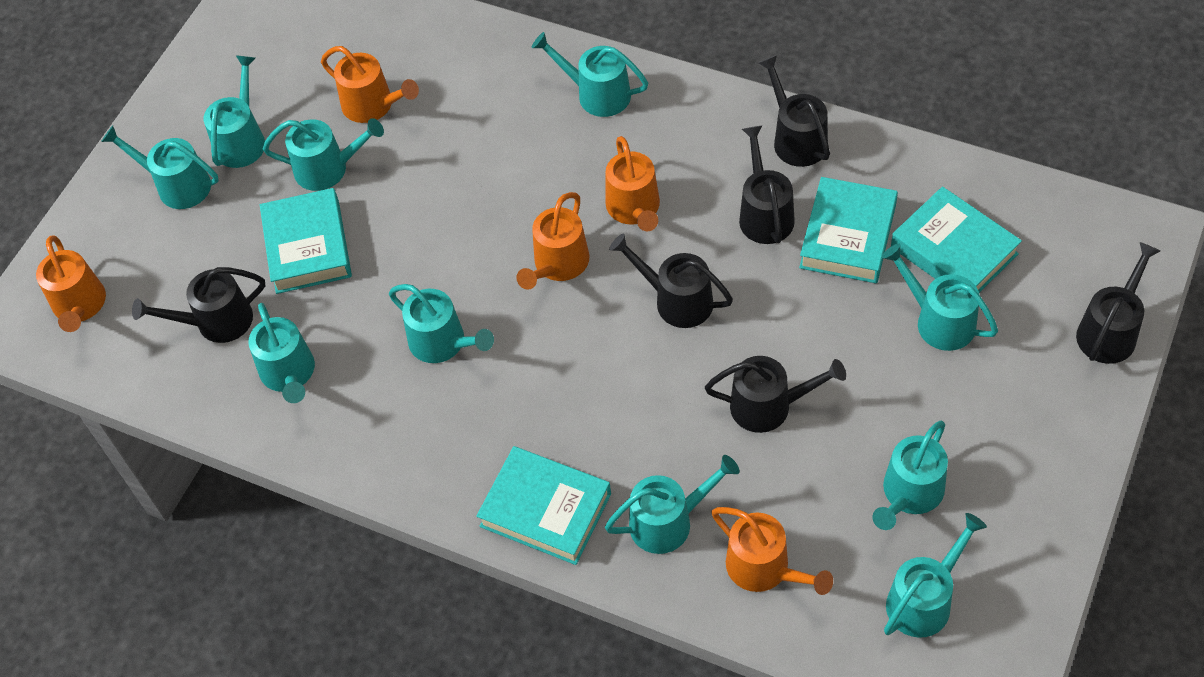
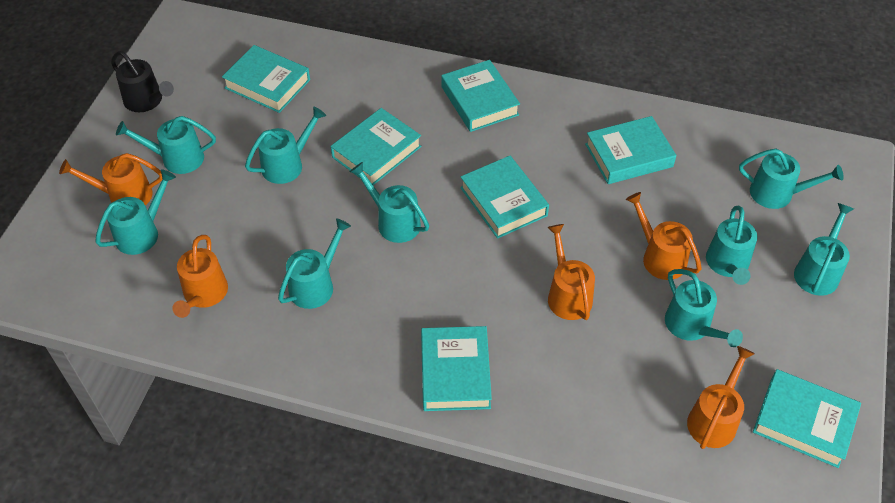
black watering can: [132,267,265,343] [609,234,733,328] [705,356,846,433] [739,126,795,244] [759,55,830,167] [1076,242,1160,364] = 6 -> [111,51,174,112] = 1
turquoise book: [260,188,352,294] [476,446,611,565] [799,177,898,283] [891,186,1022,293] = 4 -> [222,45,310,113] [331,108,422,185] [421,326,492,411] [441,60,520,132] [460,156,549,239] [585,116,677,184] [753,369,861,468] = 7
turquoise watering can: [101,126,219,209] [204,55,265,168] [248,303,315,403] [263,118,384,191] [389,284,494,363] [532,32,648,117] [605,455,739,554] [873,421,948,530] [882,244,998,351] [884,513,987,638] = 10 -> [95,169,176,255] [116,116,216,174] [245,106,326,184] [278,218,351,309] [350,162,429,243] [665,269,743,347] [706,206,757,285] [739,149,844,209] [794,203,854,296] = 9

